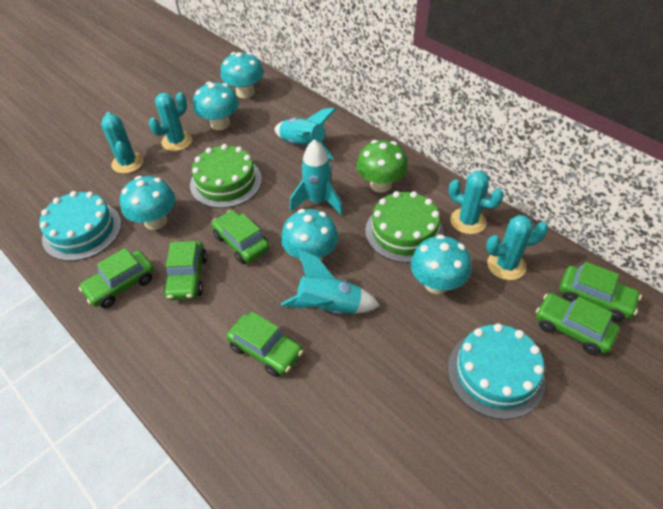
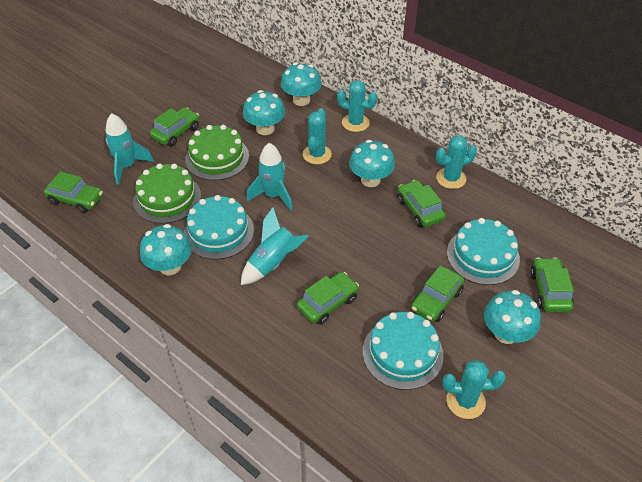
green mushroom: [357,140,408,193] = 1 -> none = 0
turquoise cake: [39,191,121,261] [448,323,546,420] = 2 -> [184,195,254,260] [363,312,444,390] [447,218,520,285] = 3

